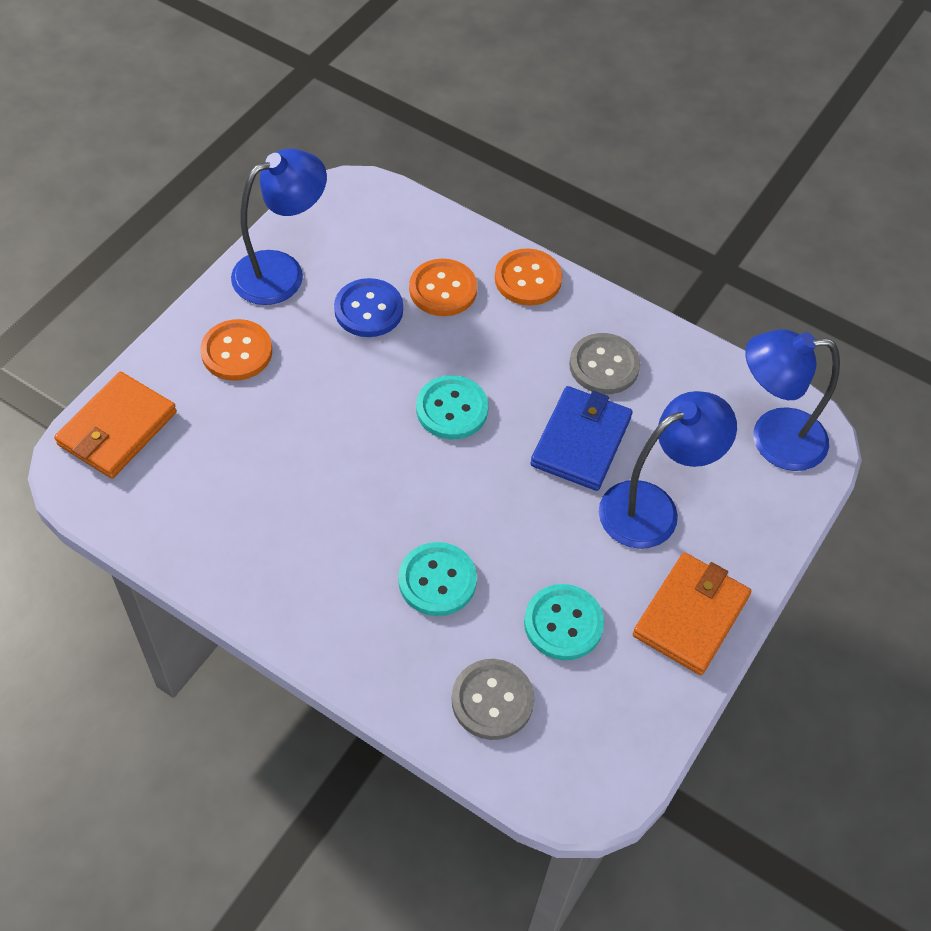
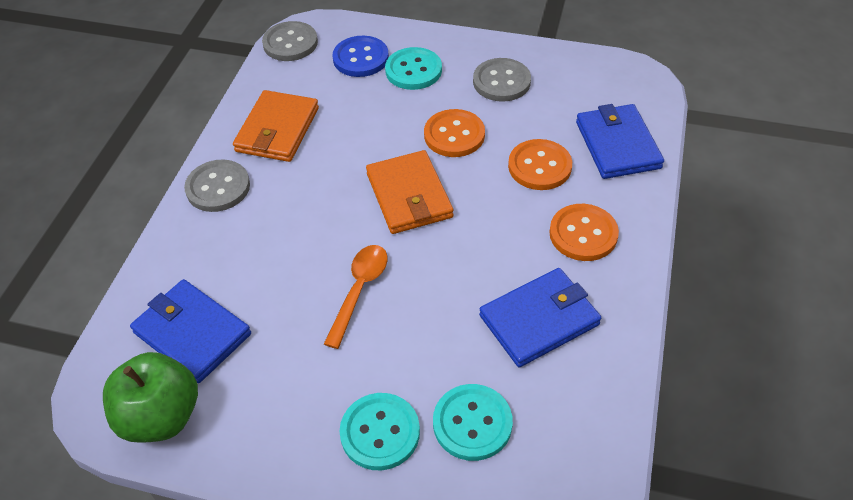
blue lamp: [231,149,327,305] [599,391,737,549] [745,329,840,471] = 3 -> none = 0
blue wallet: [530,386,633,491] = 1 -> [130,279,251,383] [479,268,601,367] [576,104,664,179] = 3
green apple: none = 0 -> [103,352,198,443] = 1
grey button: [452,659,534,740] [569,333,640,394] = 2 -> [184,160,250,212] [262,21,318,61] [473,58,531,102] = 3
orange spoon: none = 0 -> [324,245,388,349] = 1

